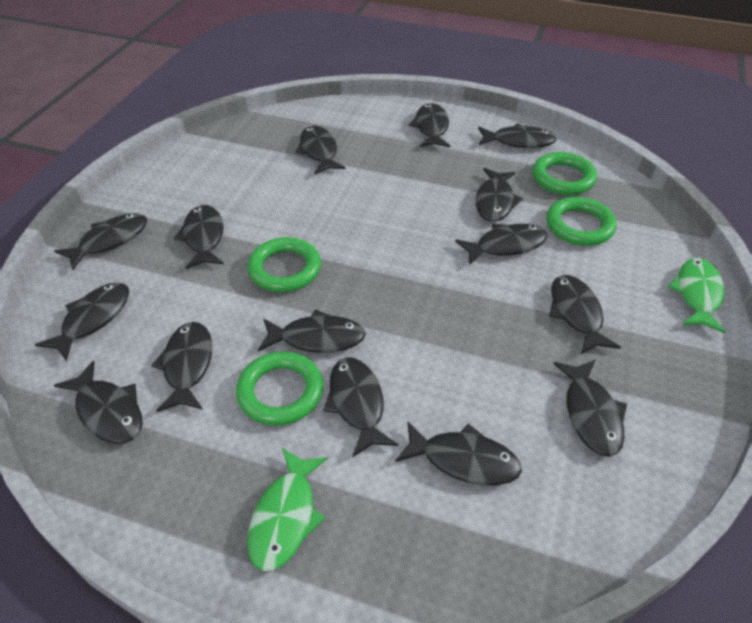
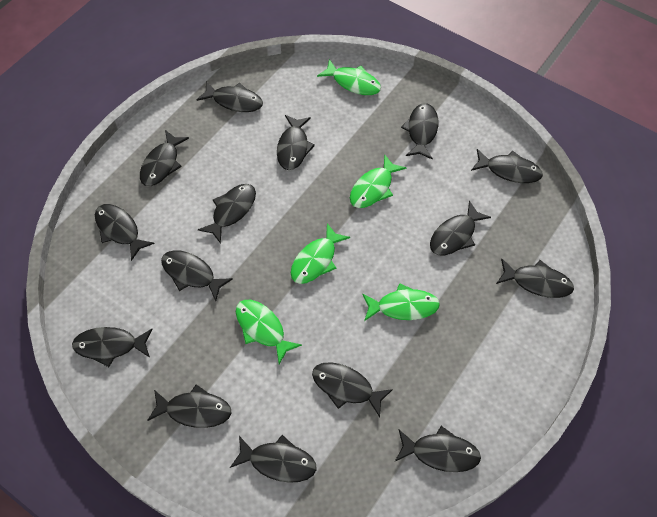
green fish: [247,448,328,571] [668,258,726,334] = 2 -> [236,300,302,364] [291,223,350,284] [317,59,381,95] [350,154,406,208] [362,283,440,321] = 5
green ring: [236,351,323,426] [247,237,321,292] [532,152,597,195] [546,197,616,246] = 4 -> none = 0

